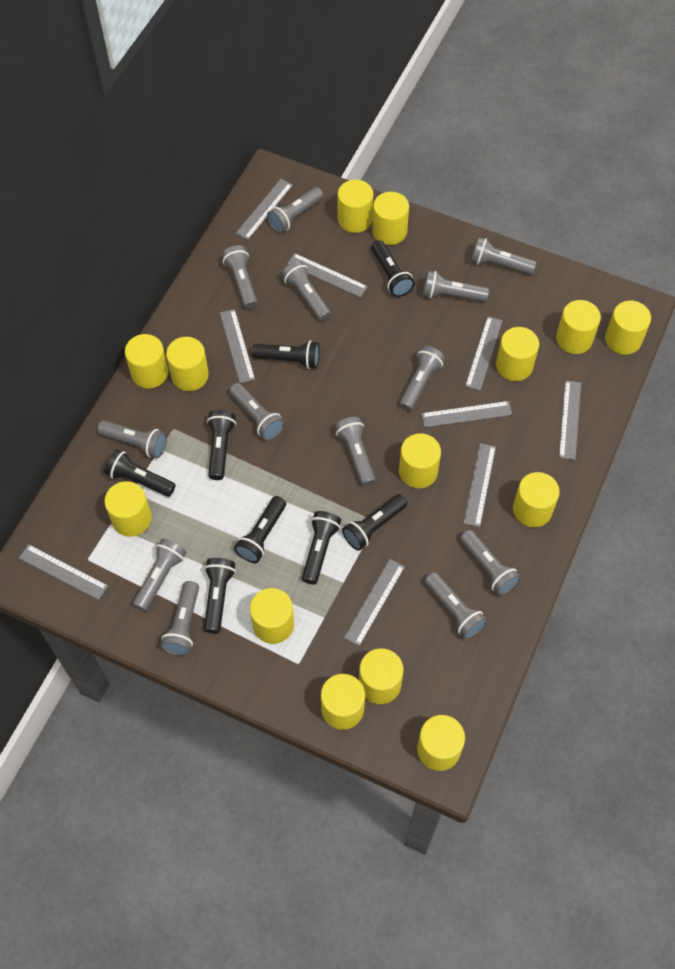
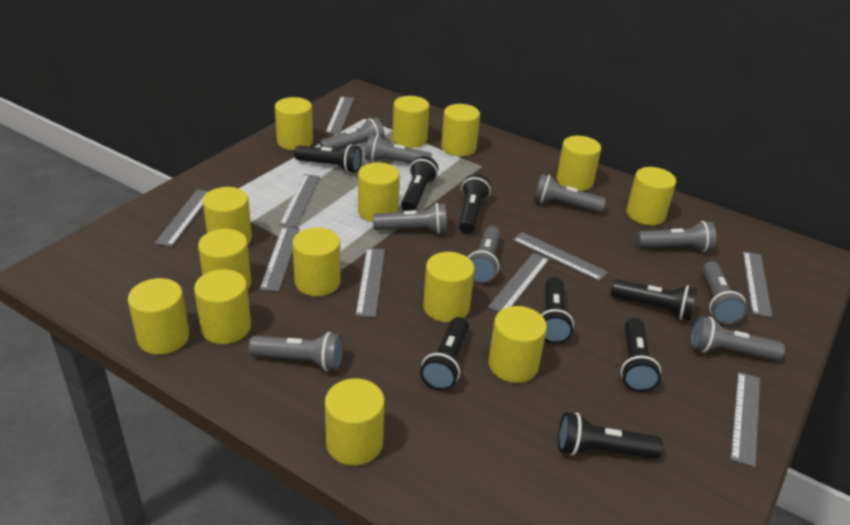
grey flashlight: [97,420,167,458] [133,539,187,611] [161,581,199,656] [222,245,257,309] [229,383,285,440] [267,187,323,233] [282,261,331,321] [335,417,376,486] [399,346,445,411] [423,271,489,302] [424,572,487,639] [460,530,521,596] [471,237,536,275] = 13 -> [249,332,343,371] [320,118,385,150] [365,134,432,163] [373,203,447,234] [468,226,501,283] [534,174,606,213] [637,221,716,252] [691,316,785,361] [702,261,747,324] = 9

